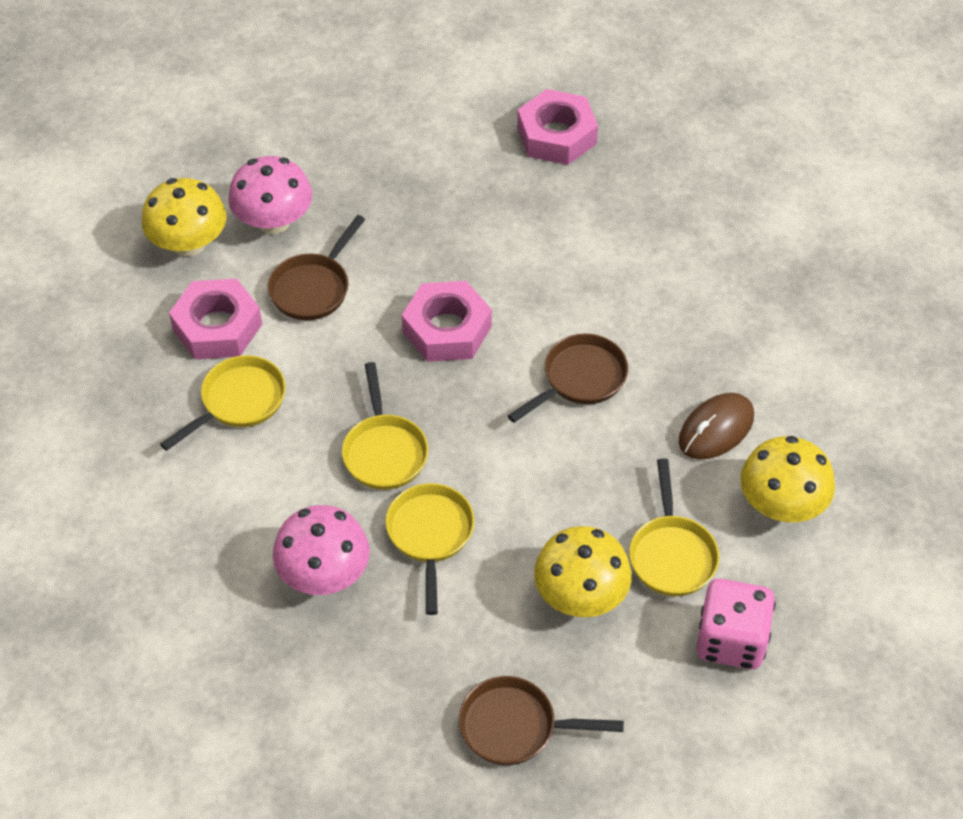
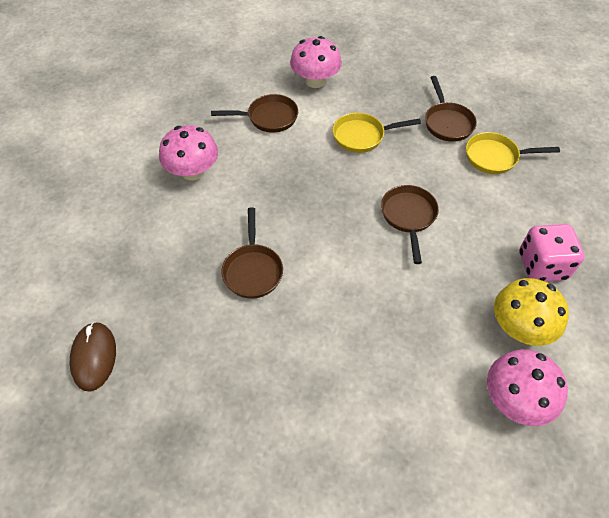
brown pan: [268,215,366,321] [459,676,624,765] [508,334,628,423] = 3 -> [211,94,298,133] [221,207,283,299] [381,185,439,264] [425,76,477,142] = 4
pink mushroom: [228,156,312,234] [273,505,370,595] = 2 -> [159,125,218,181] [290,36,342,88] [487,349,568,426] = 3
pink nut: [169,279,262,359] [402,281,492,362] [517,89,598,165] = 3 -> none = 0
yellow mushroom: [142,178,227,257] [534,526,632,617] [740,436,835,522] = 3 -> [494,278,569,346] = 1
yellow pan: [160,355,286,451] [342,362,428,490] [386,483,475,615] [629,458,719,596] = 4 -> [333,113,421,153] [466,132,560,174] = 2

